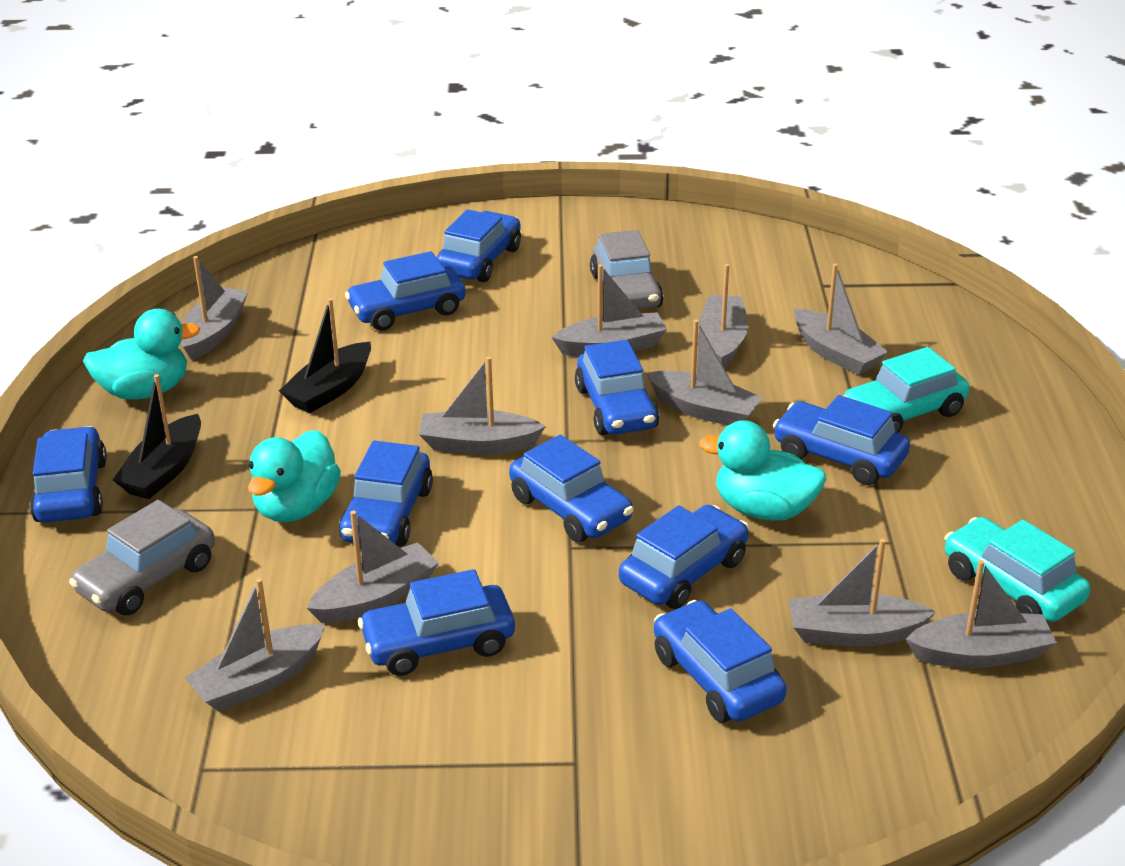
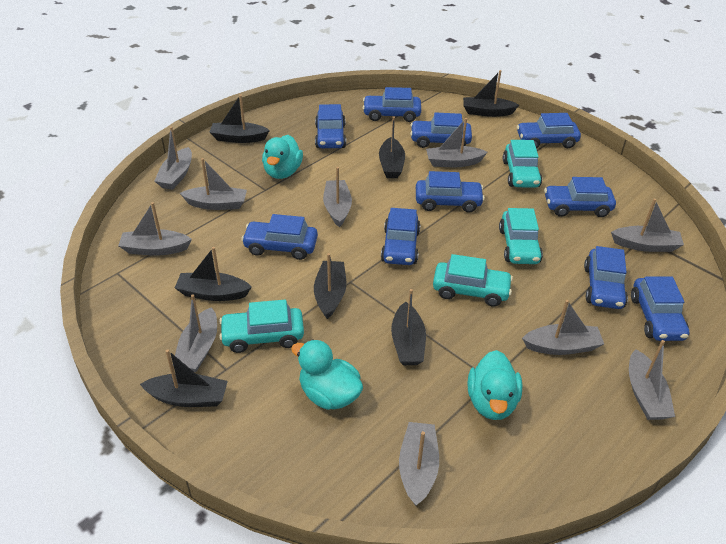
black boat: [113,374,201,499] [279,298,371,413] = 2 -> [140,349,228,407] [175,247,252,301] [209,95,270,143] [314,253,346,319] [379,117,405,178] [391,289,426,365] [463,70,519,117] = 7
grey car: [69,500,215,615] [590,230,663,309] = 2 -> none = 0
turquoise car: [843,347,969,433] [944,517,1090,622] = 2 -> [219,300,304,353] [433,254,513,306] [499,208,543,264] [503,140,542,188] = 4

